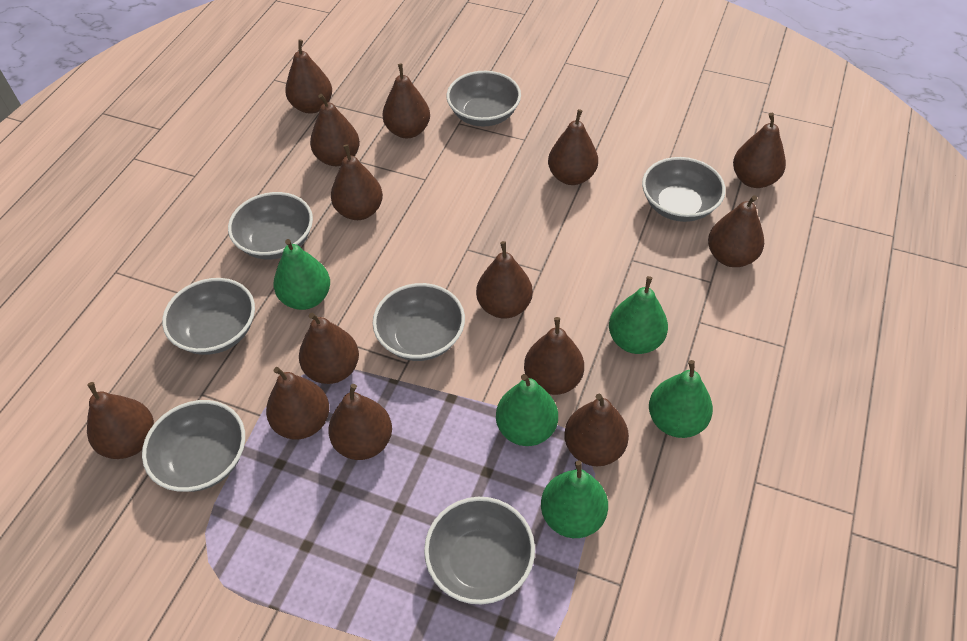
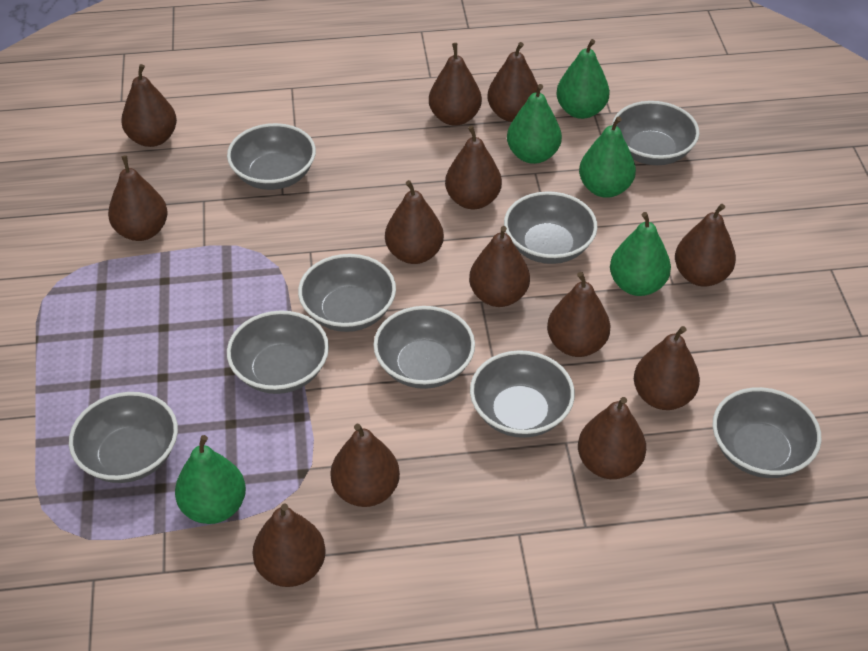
brown pear: [87,382,154,459] [266,367,329,440] [285,40,332,114] [299,313,359,384] [310,94,360,166] [328,384,392,460] [331,144,383,220] [382,64,430,138] [476,241,533,318] [524,317,584,395] [548,109,598,185] [564,394,629,466] [708,195,764,267] [733,113,786,188] = 14 -> [108,155,168,241] [121,64,177,147] [253,504,326,587] [330,424,400,507] [385,180,444,264] [429,43,482,126] [445,126,502,209] [469,226,530,307] [487,42,538,122] [547,272,610,357] [578,397,646,479] [634,326,700,410] [675,204,736,287] = 13
grey bowl: [142,400,245,492] [162,278,255,355] [228,192,313,259] [373,283,465,361] [424,497,535,604] [446,71,521,127] [642,157,726,222] = 7 -> [69,392,178,483] [227,123,316,190] [227,310,329,394] [298,254,396,332] [373,306,475,389] [470,350,575,438] [504,191,597,264] [612,101,699,165] [713,387,822,478] = 9

